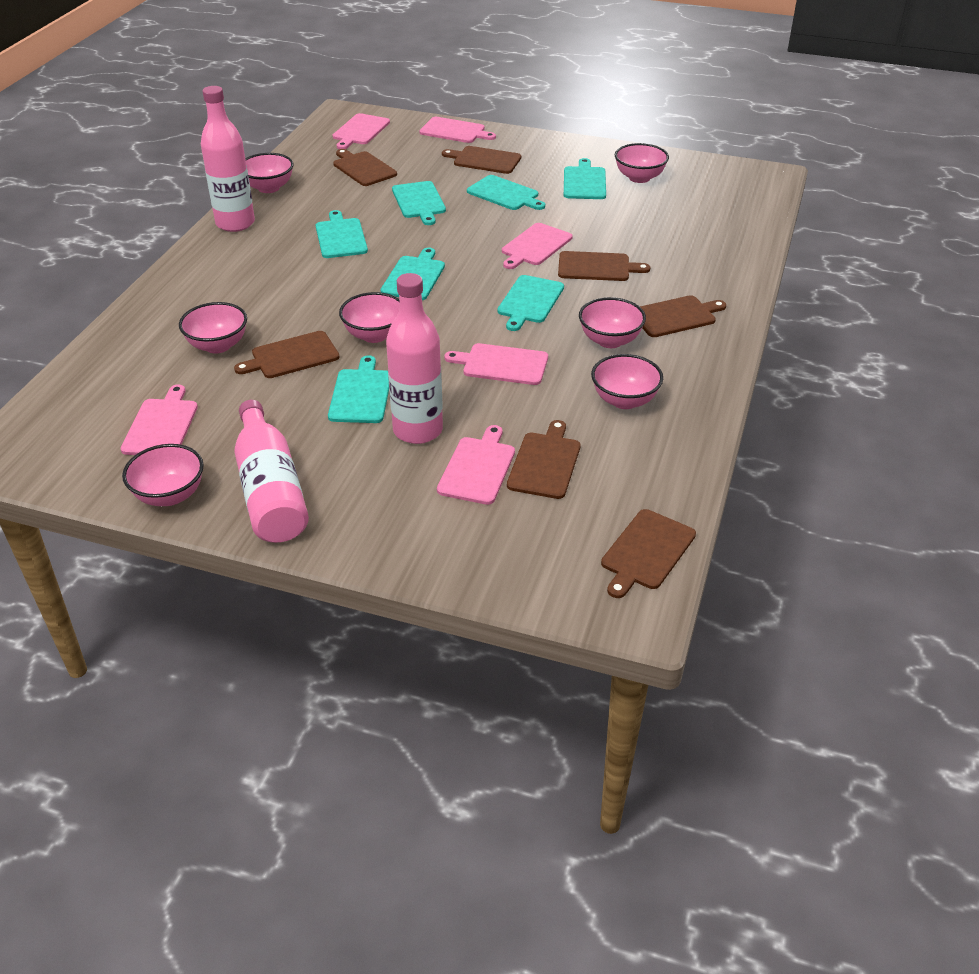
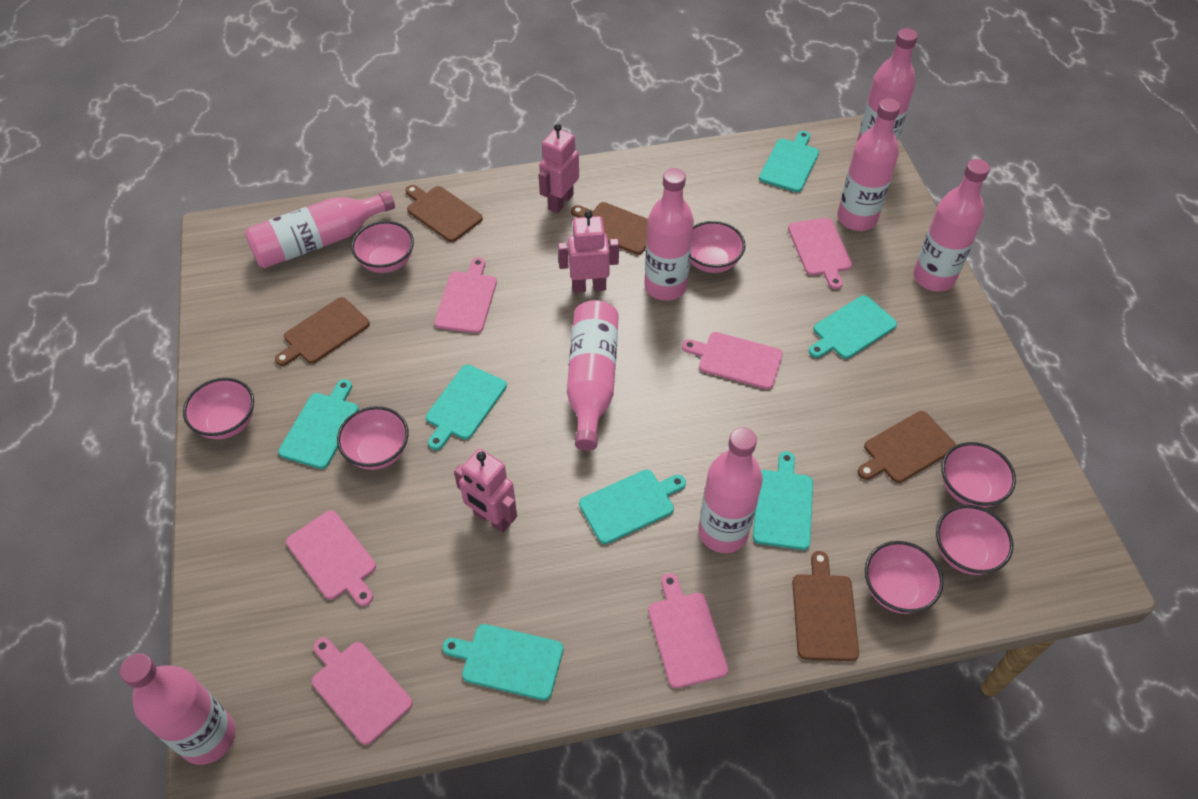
brown cutting board: [234,331,340,378] [333,149,397,186] [442,146,521,174] [507,420,581,499] [558,251,650,281] [601,509,696,598] [640,295,726,337] = 7 -> [275,297,370,366] [405,185,483,242] [571,202,648,255] [792,551,859,661] [858,411,956,483] = 5
pink bottle: [201,86,255,232] [234,400,309,543] [386,273,443,444] = 3 -> [120,653,236,765] [245,190,395,268] [567,300,619,451] [644,168,694,301] [699,427,763,553] [837,98,900,231] [857,28,918,142] [913,159,990,292] = 8
pink robot: none = 0 -> [454,449,517,533] [539,123,579,213] [558,210,619,293] = 3

